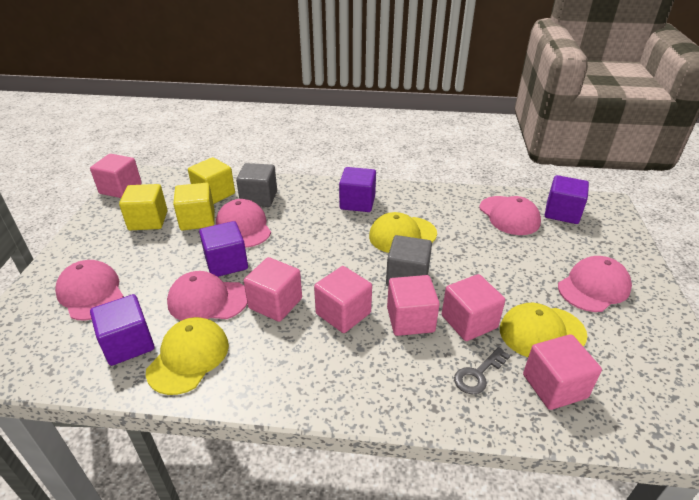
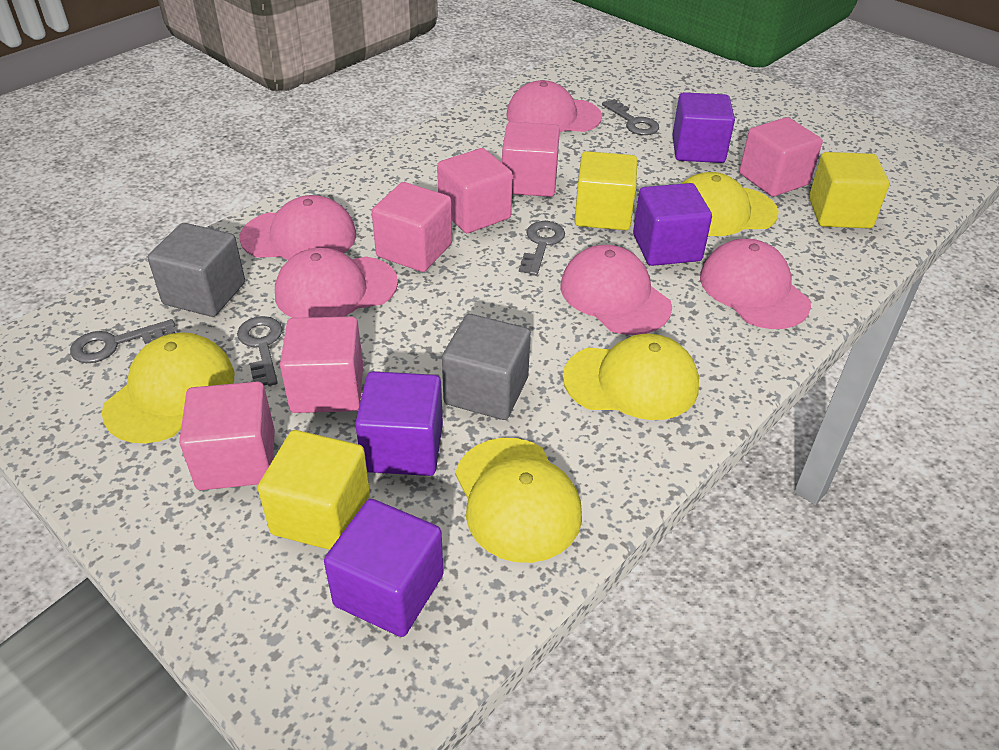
grey key: [454,347,510,394] = 1 -> [70,319,175,363] [237,316,282,386] [519,221,565,276] [602,99,659,135] = 4
yellow cap: [146,317,229,395] [369,212,437,253] [500,303,587,357] = 3 -> [102,332,234,443] [455,438,582,563] [563,334,699,420] [681,172,779,236] = 4

